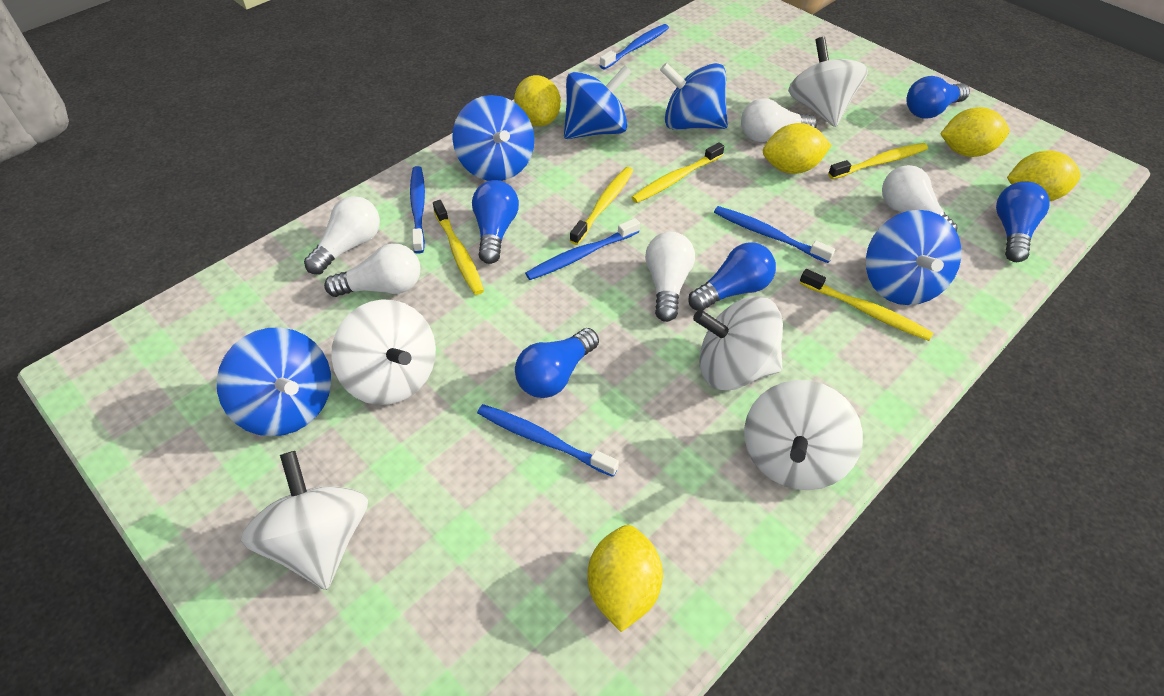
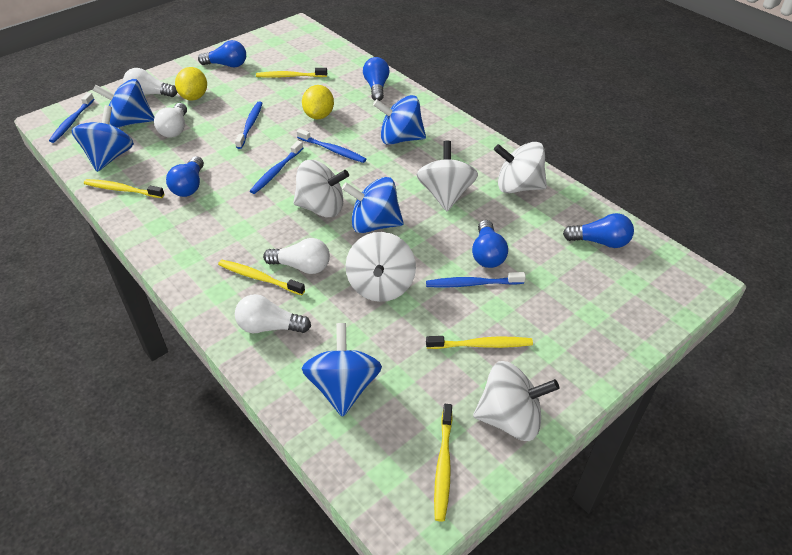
white light bulb: [304,196,380,274] [324,243,420,297] [645,232,695,322] [741,98,817,142] [882,165,958,232] = 5 -> [123,68,177,97] [154,103,187,138] [235,294,311,333] [263,238,330,274] = 4
yellow lemon: [514,75,561,127] [587,525,663,632] [763,123,832,174] [940,107,1010,157] [1007,150,1081,201] = 5 -> [175,67,207,101] [302,85,334,119] = 2

